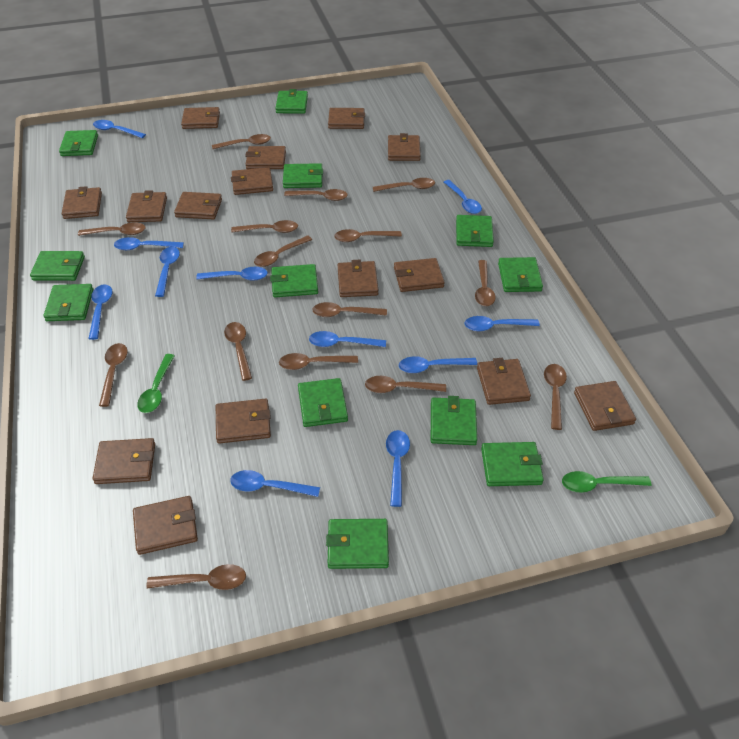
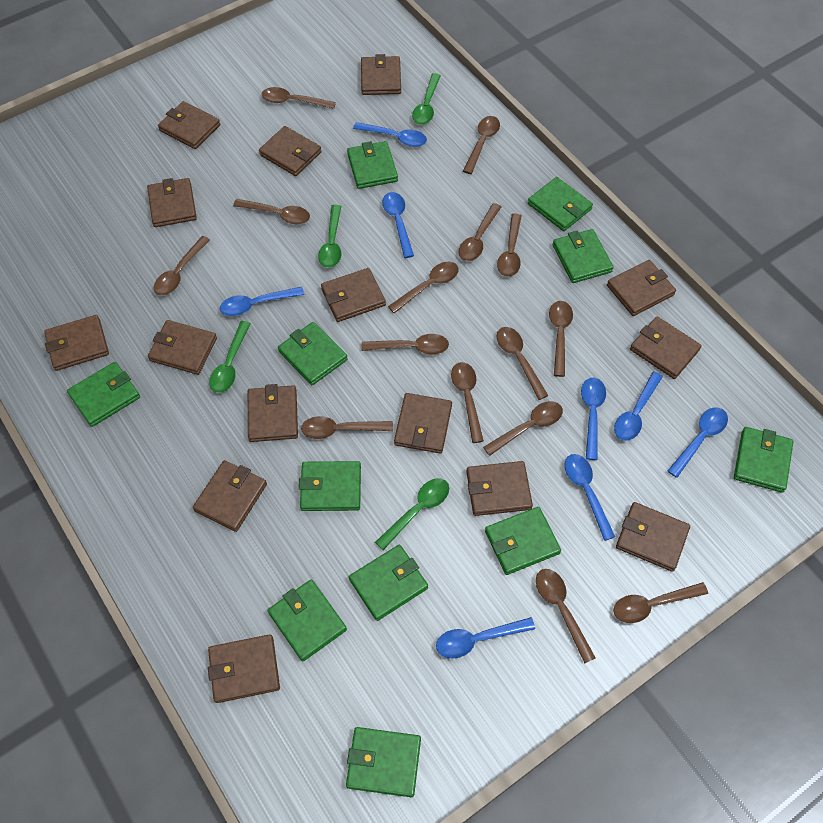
blue spoon: [88,284,112,340] [93,120,146,138] [114,237,184,250] [155,247,180,297] [196,267,268,281] [230,470,320,497] [309,331,386,347] [386,430,410,507] [399,356,477,373] [444,180,482,214] [465,316,540,331] = 11 -> [220,287,304,316] [353,122,427,147] [382,192,414,258] [436,617,535,659] [565,454,615,541] [581,378,606,460] [614,372,663,441] [668,407,728,478] = 8
green spoon: [137,354,175,413] [562,471,652,492] = 2 -> [209,321,251,393] [318,205,341,268] [375,478,449,550] [412,73,441,125] = 4
green wallet: [30,251,85,281] [43,284,93,321] [59,130,98,156] [270,264,318,297] [275,89,308,114] [283,163,323,188] [298,378,348,427] [326,519,389,569] [431,396,477,445] [456,215,494,247] [481,442,544,486] [498,257,543,292] = 12 -> [67,362,140,427] [268,580,347,661] [278,322,348,385] [299,461,361,511] [346,727,421,797] [347,141,398,189] [349,545,428,621] [485,507,561,575] [528,177,593,231] [552,229,614,283] [734,427,793,493] = 11

